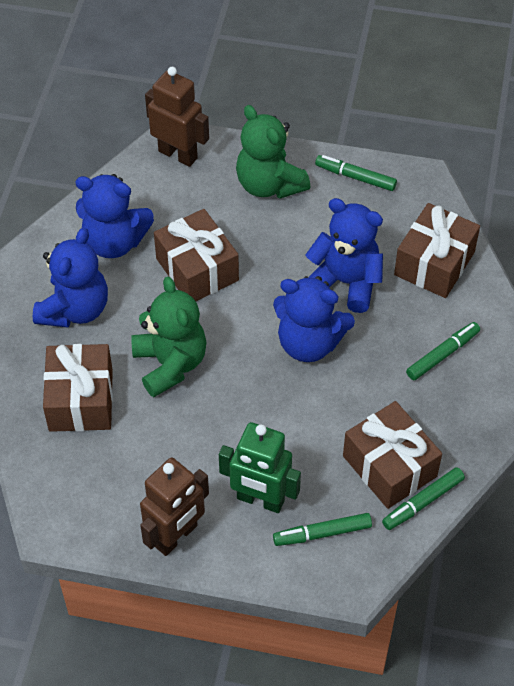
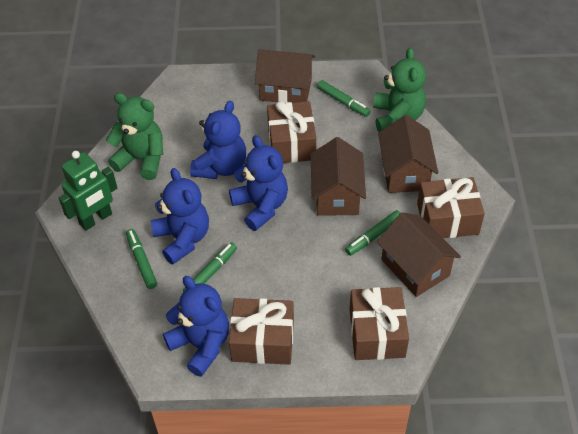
brown house: none = 0 -> [255,49,315,103] [311,137,366,216] [377,212,461,297] [378,115,438,193] = 4
brown robot: [140,458,209,556] [145,67,209,167] = 2 -> none = 0

